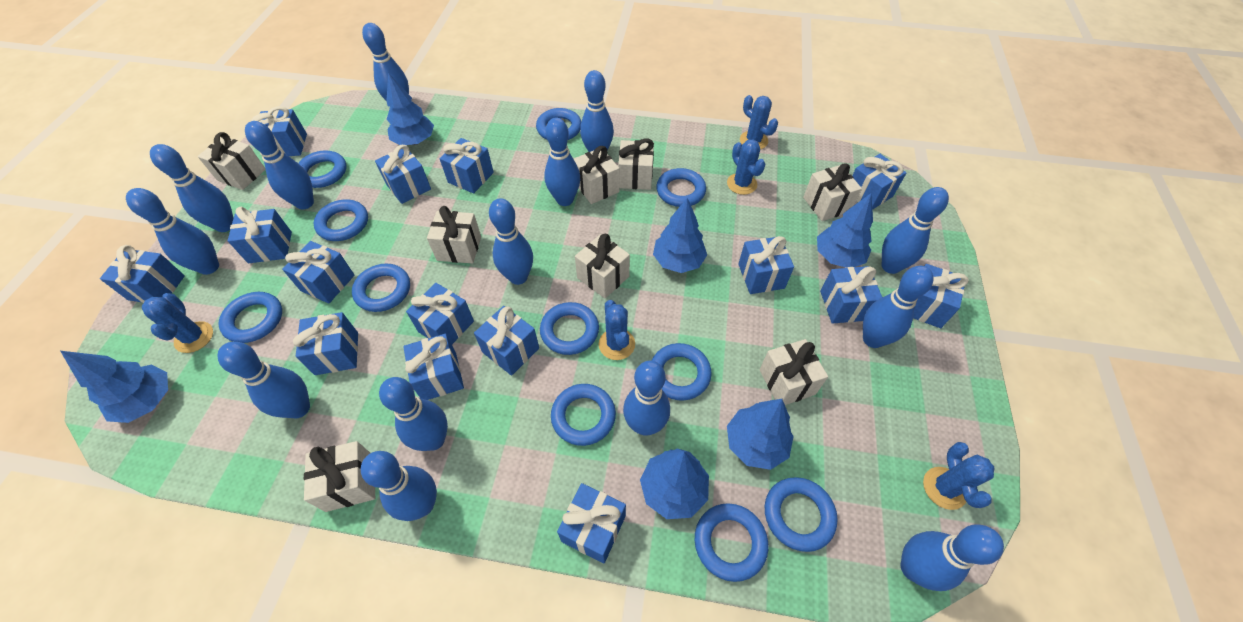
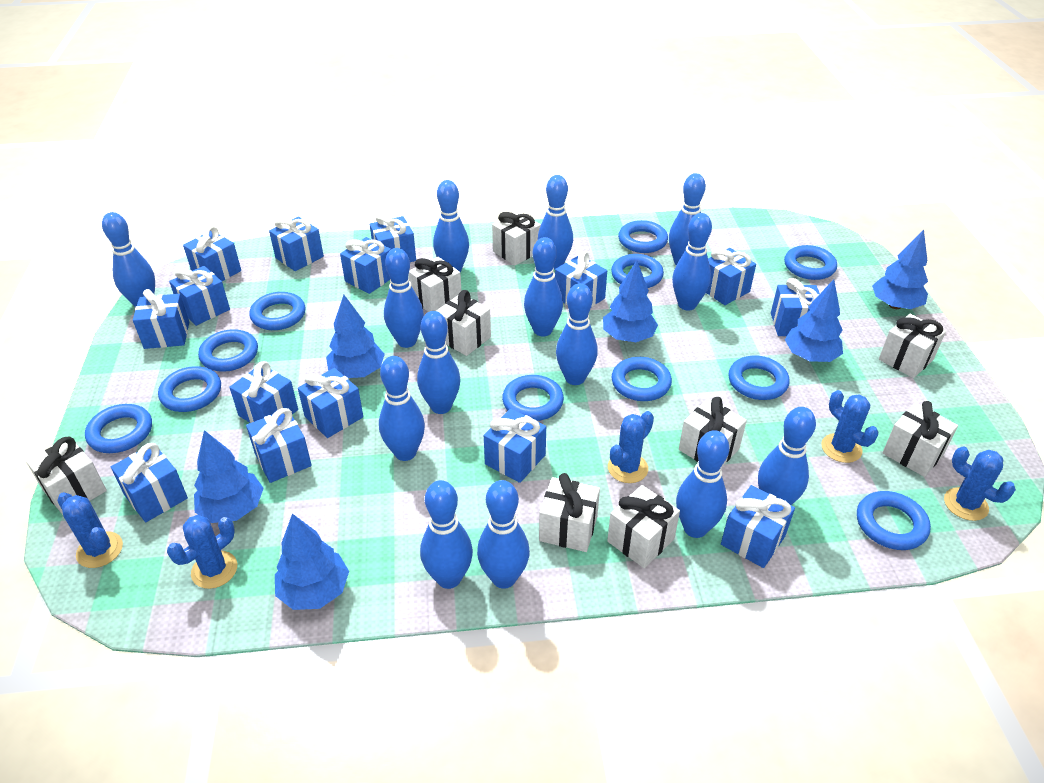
white gift: [198,132,266,190] [304,441,375,512] [427,206,481,263] [574,146,620,204] [575,234,630,298] [618,139,654,190] [760,339,828,405] [803,163,862,221] = 8 -> [26,437,107,515] [409,257,462,312] [436,290,491,356] [492,211,541,265] [539,473,600,552] [607,485,680,568] [679,397,747,466] [879,314,946,378] [882,401,958,477] = 9

